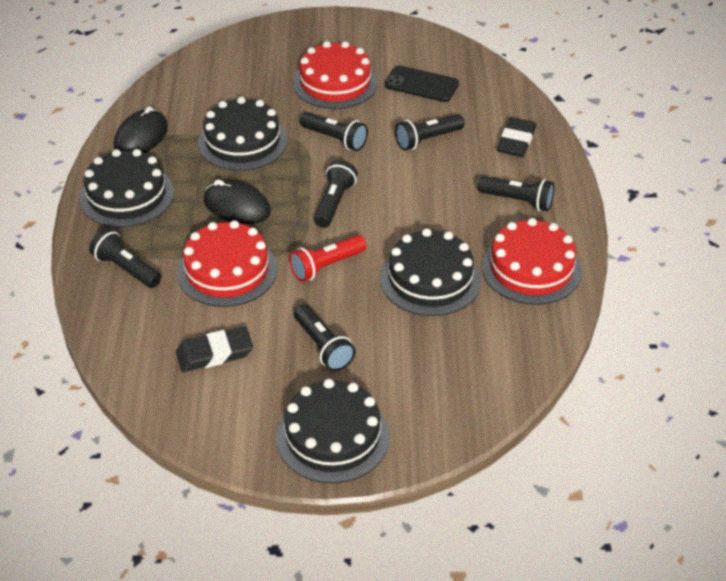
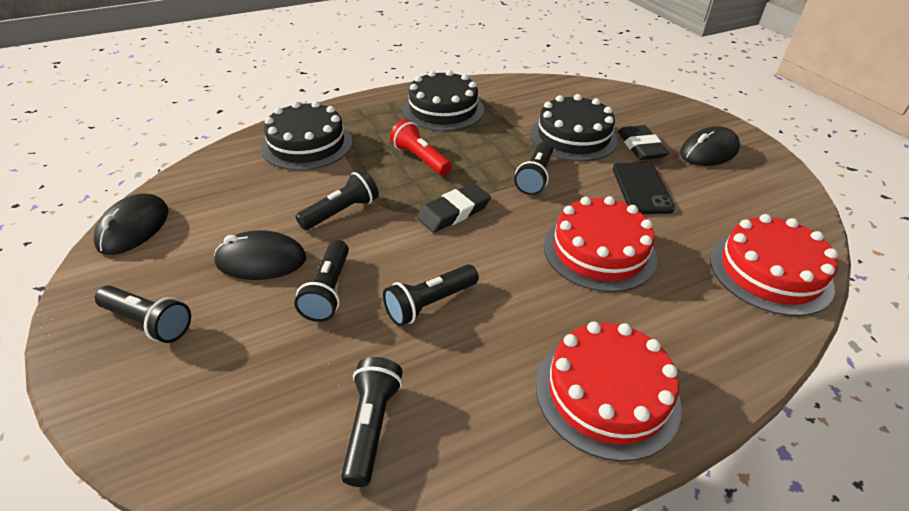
black cake: [79,149,174,227] [198,97,287,171] [276,379,390,483] [380,228,481,316] = 4 -> [261,101,353,170] [403,70,484,131] [530,94,618,161] = 3
black mouse: [114,106,168,153] [204,179,271,224] = 2 -> [94,193,169,255] [214,230,306,280] [680,126,740,166] = 3

